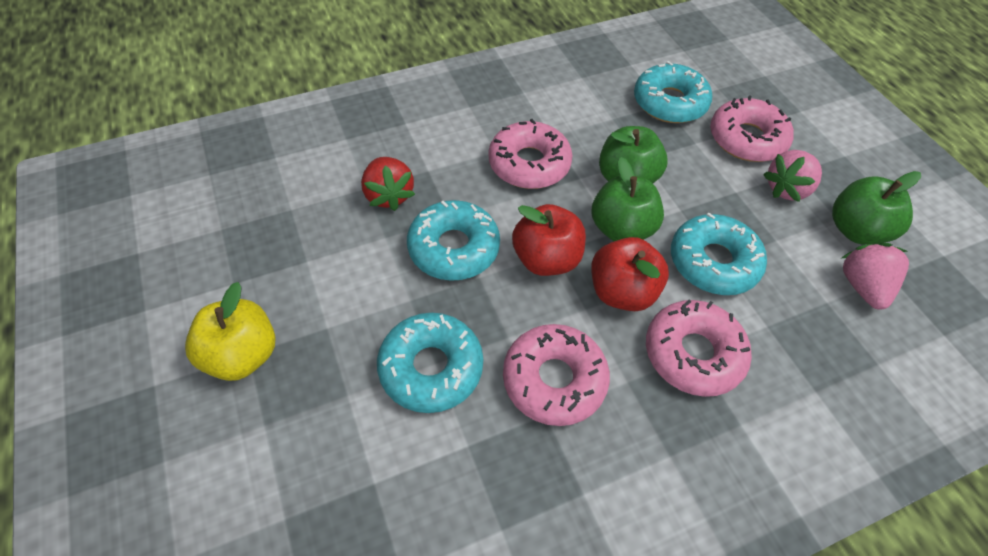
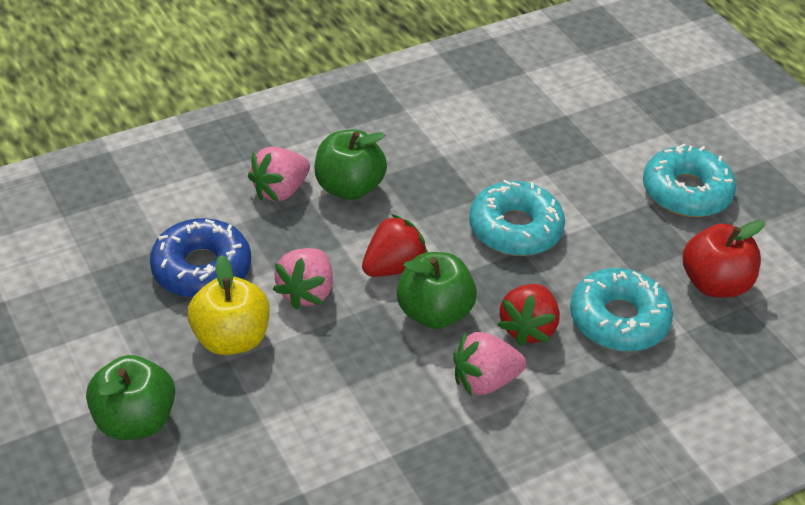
blue donut: none = 0 -> [150,218,251,298] = 1
pink donut: [489,119,573,189] [503,324,610,426] [646,300,752,397] [710,95,794,162] = 4 -> none = 0
pink strawberry: [763,150,822,202] [840,243,909,310] = 2 -> [248,147,310,202] [273,248,333,309] [453,332,526,395] = 3
red apple: [512,204,586,276] [591,237,669,311] = 2 -> [682,220,765,298] = 1
red strawberry: [361,157,415,211] = 1 -> [362,214,427,277] [498,284,560,346] = 2
turquoise donut: [377,313,483,413] [407,200,500,281] [634,61,712,123] [671,213,767,295] = 4 -> [469,180,565,256] [570,268,673,351] [643,144,736,217] = 3

